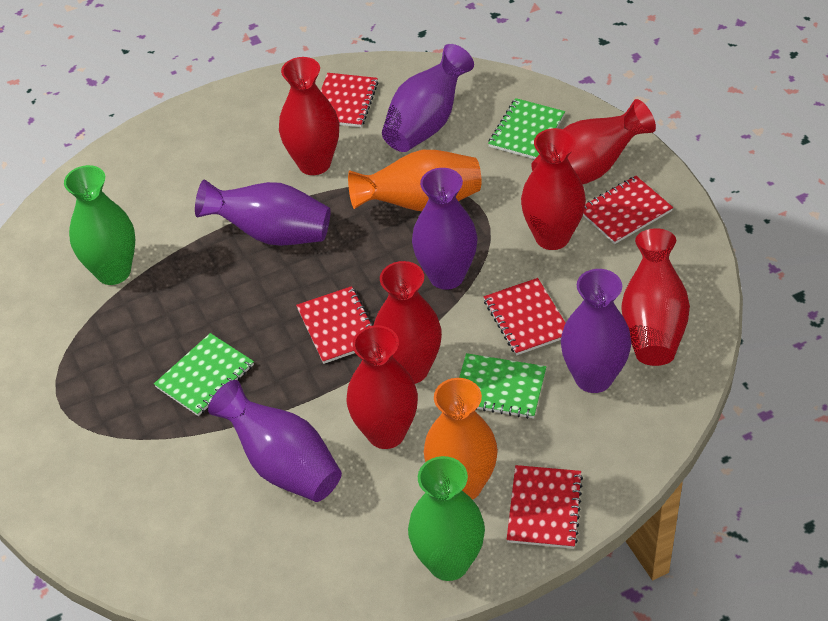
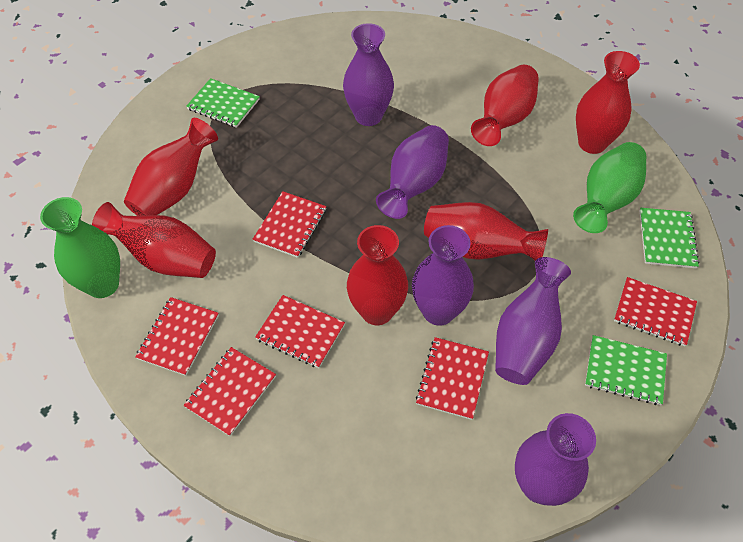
orange vase: [348,150,481,211] [424,378,498,500] = 2 -> none = 0
red notebook: [296,286,374,364] [321,73,378,127] [484,278,566,355] [507,465,583,549] [583,176,673,244] = 5 -> [135,297,219,376] [183,347,276,436] [252,191,327,258] [255,295,345,368] [415,337,489,420] [614,277,697,346] = 6

